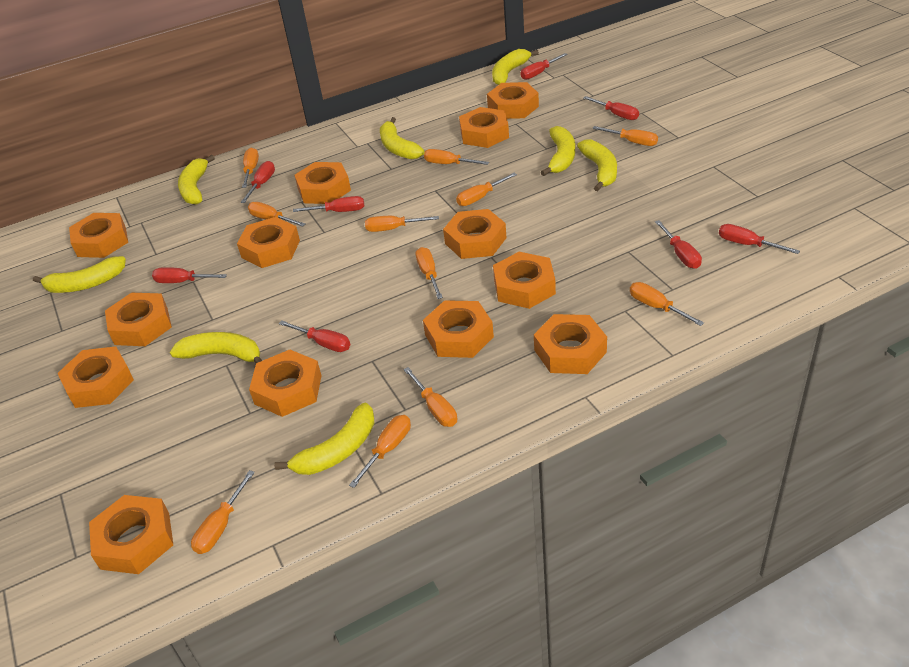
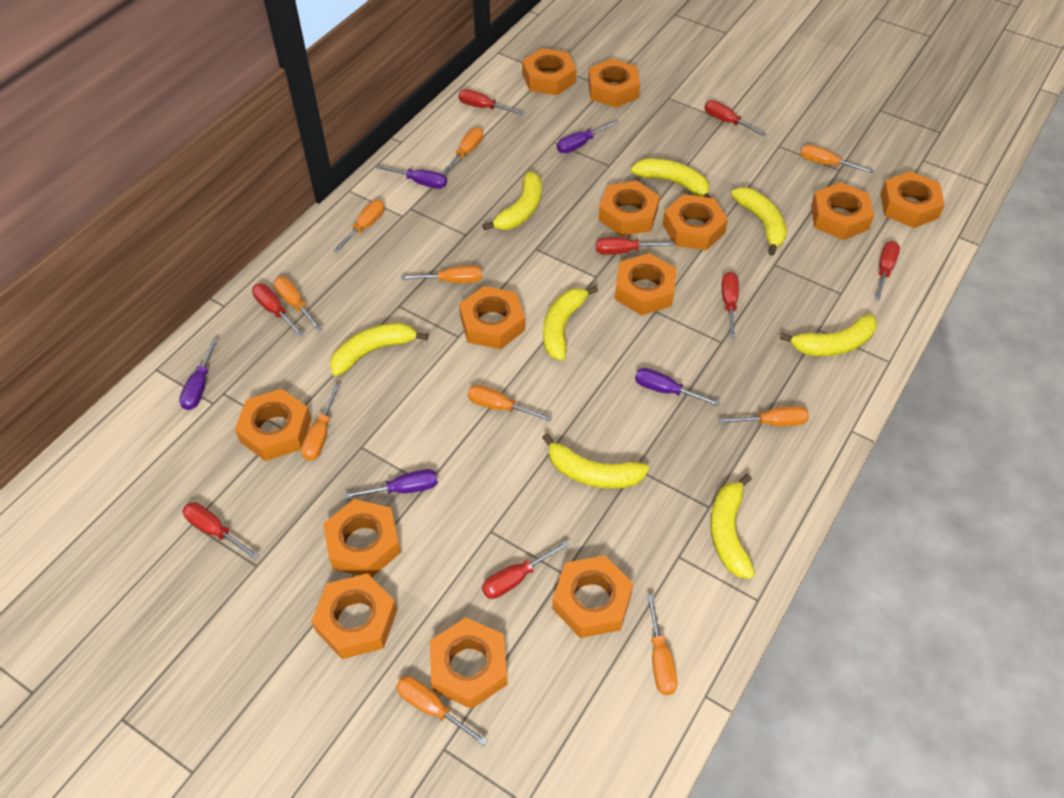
orange screwdriver: [191,470,255,554] [242,148,259,188] [248,202,305,227] [349,415,411,488] [365,216,439,232] [404,367,457,427] [416,247,443,299] [424,149,489,165] [456,173,517,206] [592,126,658,146] [630,282,704,326] = 11 -> [274,277,323,331] [301,385,340,461] [333,200,385,253] [396,676,488,746] [401,265,482,283] [442,127,483,175] [468,385,552,421] [647,594,677,695] [719,406,809,426] [801,145,874,174] = 10
purple screwdriver: none = 0 -> [179,338,218,410] [343,469,438,499] [376,165,447,189] [557,120,618,153] [635,368,720,406] = 5

